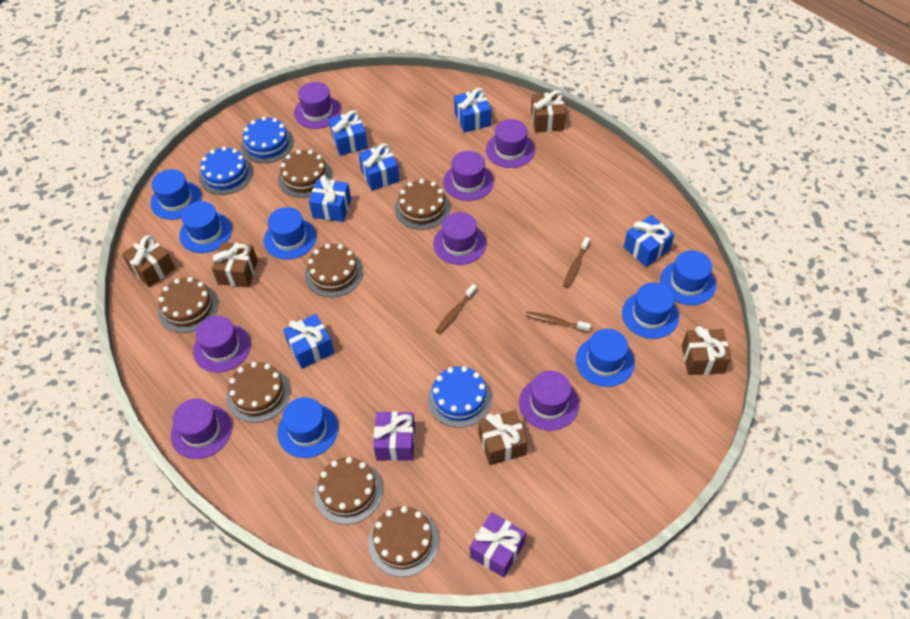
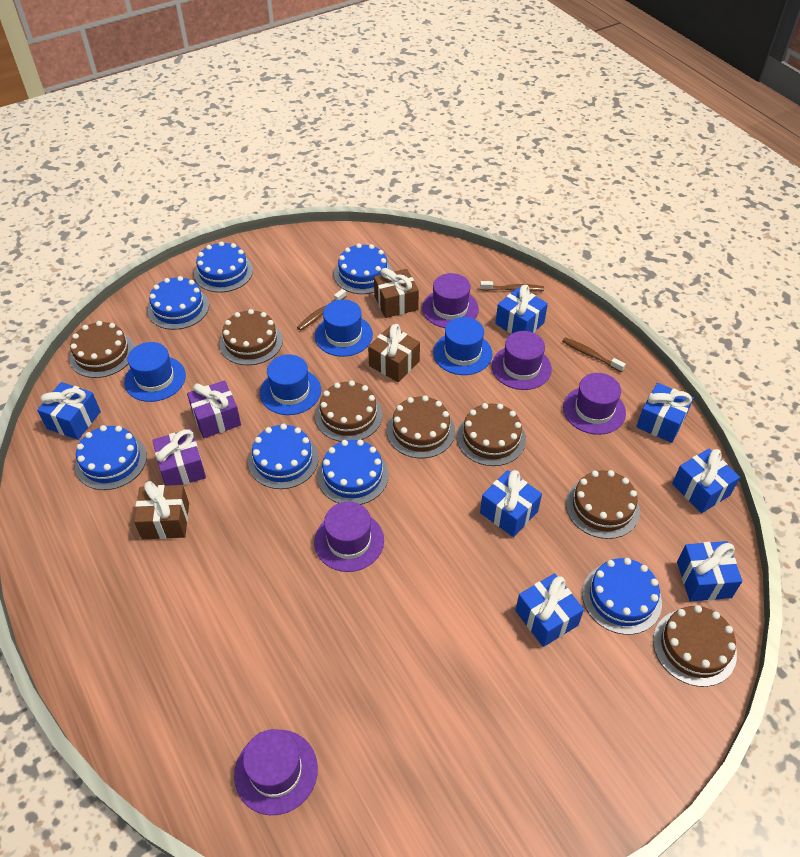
blue cake: [199,146,253,195] [241,117,294,163] [428,366,492,428] = 3 -> [75,425,147,490] [148,276,209,330] [194,241,253,292] [248,424,319,489] [317,440,389,505] [334,243,392,294] [582,558,662,635] = 7
blue gift: [283,314,334,369] [309,175,351,222] [329,110,368,156] [358,143,400,191] [454,88,491,133] [624,215,674,267] = 6 -> [37,382,101,440] [480,470,542,537] [495,285,548,334] [515,573,584,647] [636,383,693,443] [672,448,740,513] [677,541,742,601] = 7
blue hat: [150,169,202,220] [179,201,232,253] [264,207,316,259] [277,397,338,458] [576,329,635,387] [622,283,679,339] [660,250,716,305] = 7 -> [124,342,186,402] [260,354,321,415] [315,299,373,357] [433,317,492,375] = 4
brown gift: [122,235,175,287] [212,242,258,287] [478,410,527,465] [531,90,566,132] [682,326,731,375] = 5 -> [134,481,189,539] [368,324,420,382] [374,268,419,318] = 3
purple hat: [171,398,232,459] [193,316,251,373] [294,82,341,129] [433,212,486,265] [443,151,494,201] [486,119,535,168] [519,371,579,431] = 7 -> [234,729,318,815] [314,502,384,572] [422,273,479,328] [492,331,552,390] [563,373,626,435] = 5

